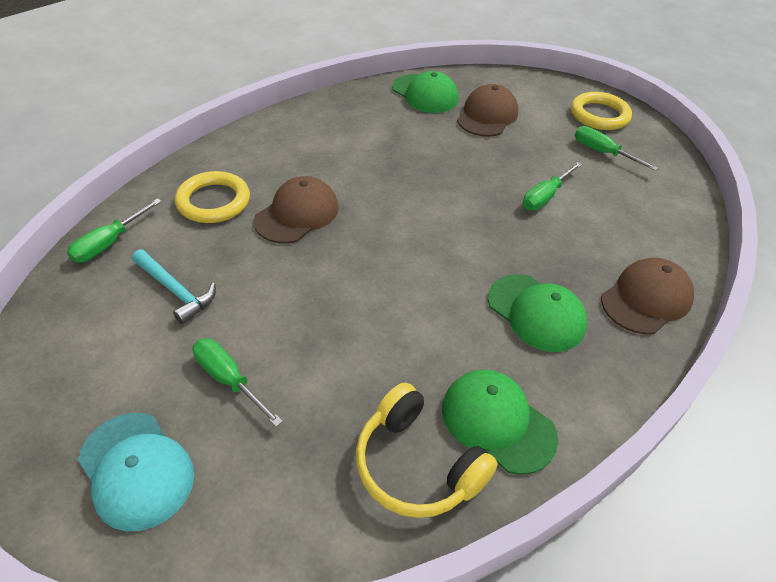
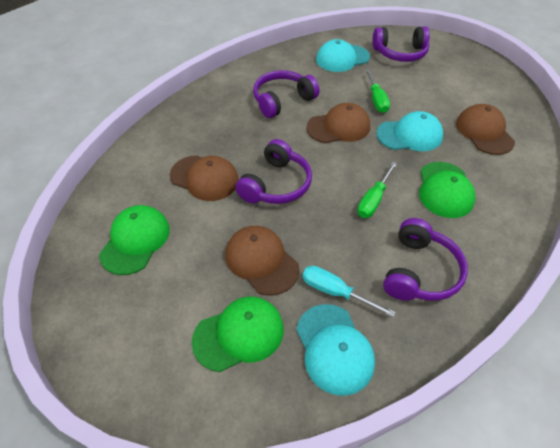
brown cap: [254,176,339,244] [457,84,518,137] [601,258,694,334] = 3 -> [170,155,239,201] [225,226,300,296] [306,103,370,143] [456,104,515,155] = 4
green screwdriver: [67,198,162,263] [192,338,283,427] [523,162,582,210] [575,126,658,171] = 4 -> [357,162,397,218] [366,69,390,113] = 2
purple headphones: none = 0 -> [235,139,312,204] [253,70,320,118] [372,26,430,62] [383,218,468,301] = 4
turquoise cap: [78,413,194,531] = 1 -> [296,304,375,396] [316,39,370,72] [376,111,443,151] = 3
turquoise hammer: [132,249,216,324] = 1 -> none = 0
turquoise screwdriver: none = 0 -> [303,266,395,317] = 1
yellow headphones: [355,382,498,518] = 1 -> none = 0
yellow ring: [175,171,250,223] [571,92,632,130] = 2 -> none = 0

